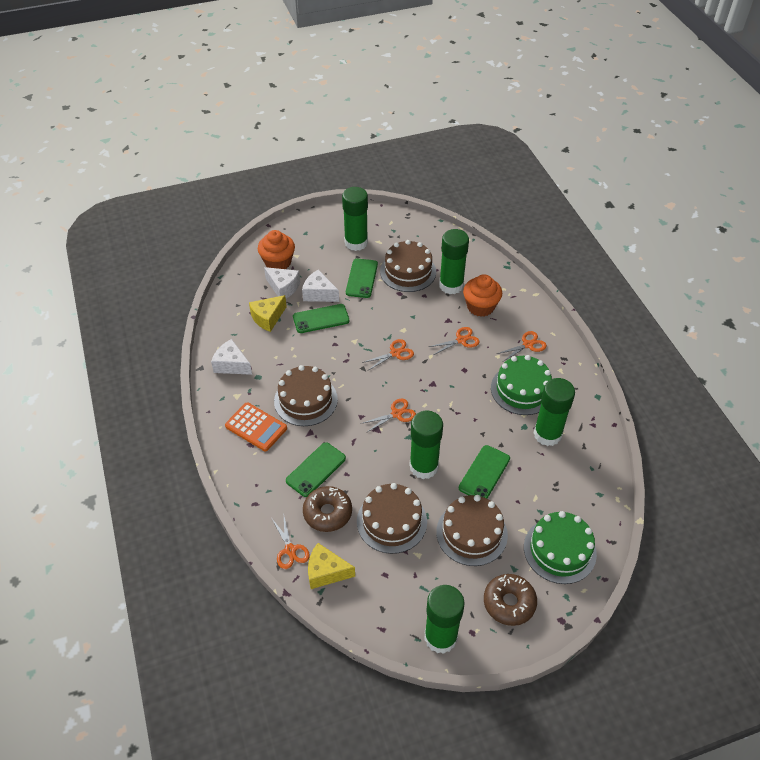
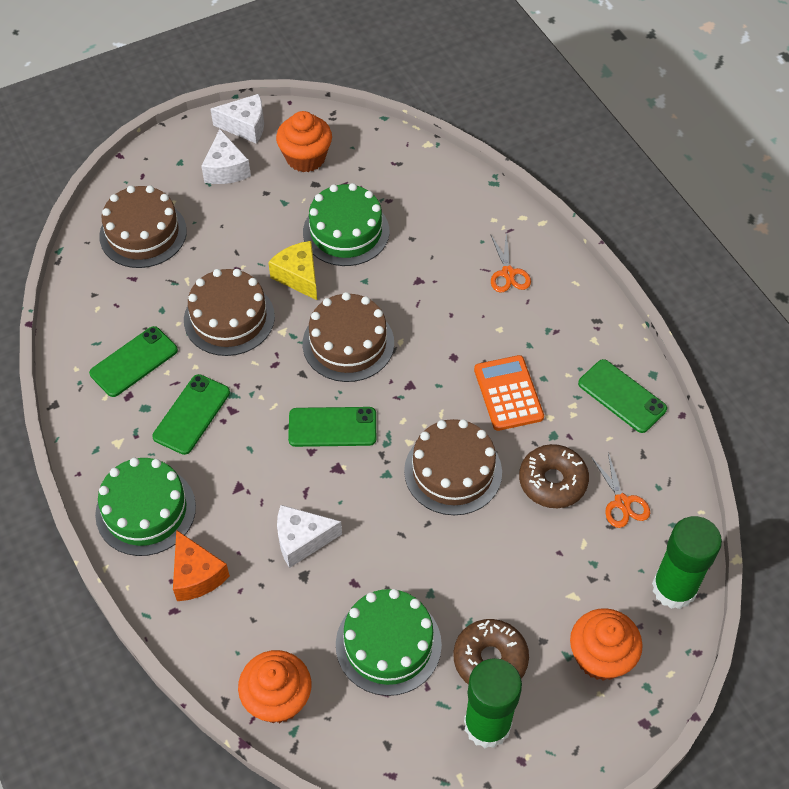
green cake: [491,355,552,415] [524,511,597,584] = 2 -> [95,458,196,556] [303,183,389,266] [336,589,442,696] = 3
green glue stick: [342,187,368,251] [409,411,443,479] [424,585,465,654] [439,229,469,294] [534,378,575,446] = 5 -> [464,658,522,748] [652,516,722,609] = 2
orange cheese: none = 0 -> [173,530,230,601] = 1
orange cupcake: [258,230,295,269] [463,274,502,317] = 2 -> [238,650,312,723] [276,111,332,172] [570,608,643,681] = 3
orange scissors: [272,517,310,569] [361,399,416,433] [362,339,414,370] [429,327,480,355] [497,331,547,361] = 5 -> [490,233,531,293] [591,453,650,528] = 2
yellow cheese: [249,295,287,332] [308,543,355,589] = 2 -> [268,241,317,300] = 1

